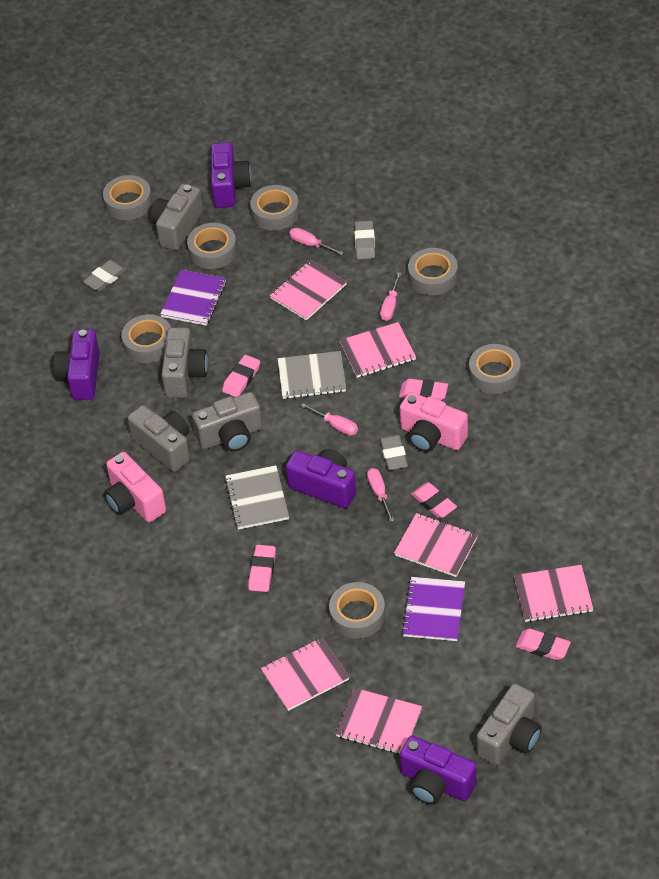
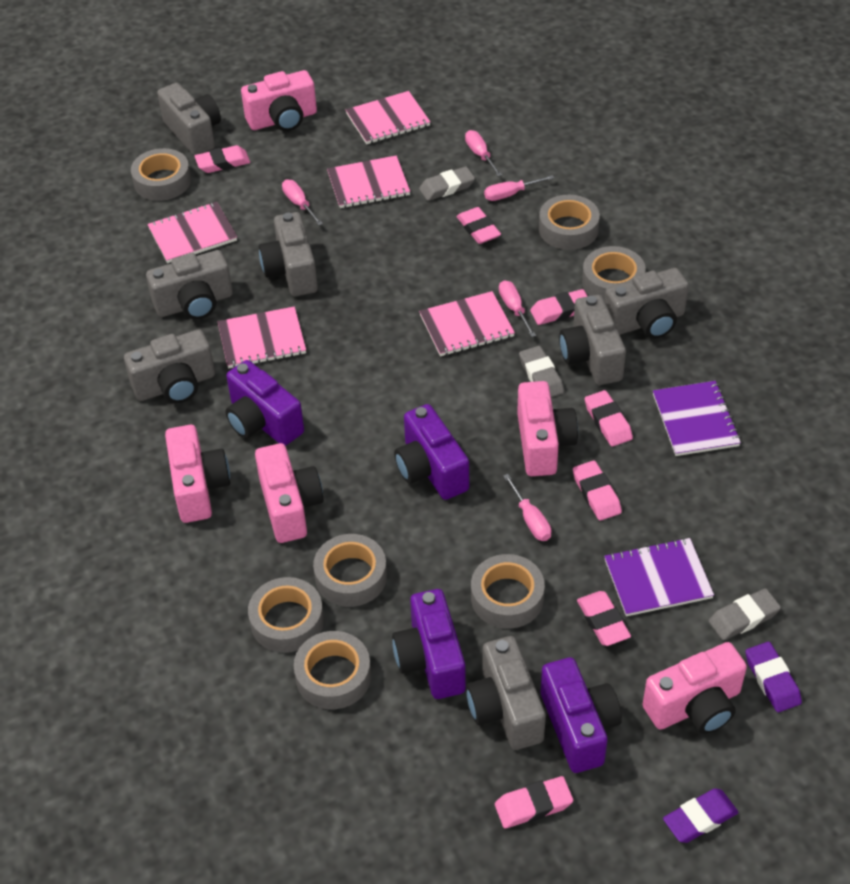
grey camera: [128,405,190,472] [150,184,203,251] [161,327,208,398] [192,392,262,452] [477,683,542,766] = 5 -> [124,329,215,403] [146,250,233,319] [157,83,221,156] [259,212,318,296] [466,636,546,750] [559,295,626,385] [605,268,689,338] = 7
grey notebook: [225,465,289,530] [278,351,346,399] = 2 -> none = 0
pink camera: [104,452,166,522] [400,392,468,452] = 2 -> [165,425,230,523] [241,70,317,131] [255,443,324,543] [517,381,578,476] [643,642,747,734] = 5
pink eraser: [222,355,260,397] [248,545,276,592] [399,379,448,401] [411,482,457,518] [516,629,571,660] = 5 -> [194,145,250,173] [457,207,501,244] [495,776,573,828] [530,289,588,325] [573,461,622,521] [577,591,631,646] [585,390,633,446] = 7
pink notebook: [261,637,349,711] [270,260,347,320] [336,688,422,755] [339,322,416,378] [394,513,478,577] [514,565,593,622] = 6 -> [147,202,237,263] [218,306,306,368] [327,155,410,208] [346,91,430,144] [419,291,515,356] = 5
pink screwdriver: [289,228,344,255] [301,403,358,435] [367,468,394,522] [380,272,402,321] = 4 -> [282,179,323,226] [465,130,502,177] [484,175,554,201] [499,280,536,337] [503,474,552,541] = 5
purple eraser: none = 0 -> [663,788,739,843] [745,642,802,712] = 2

